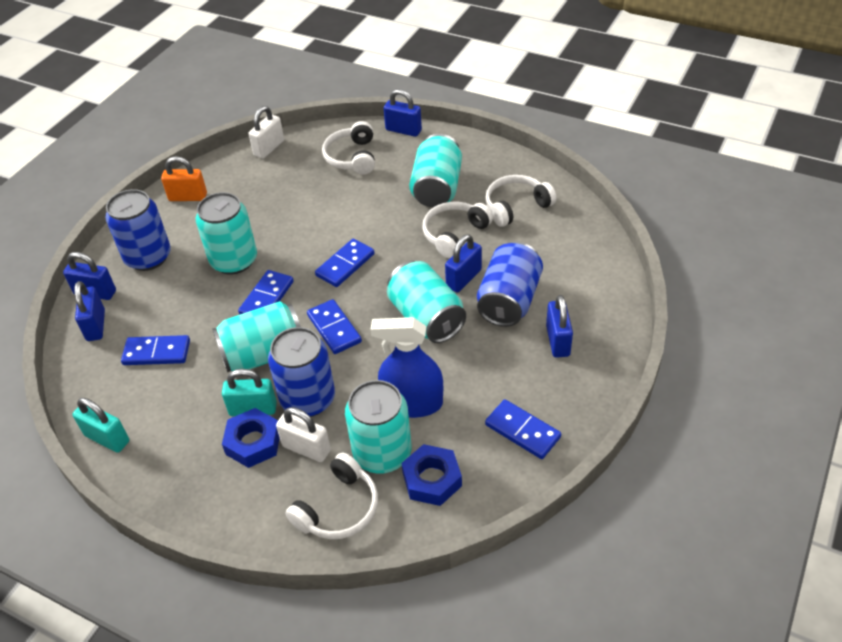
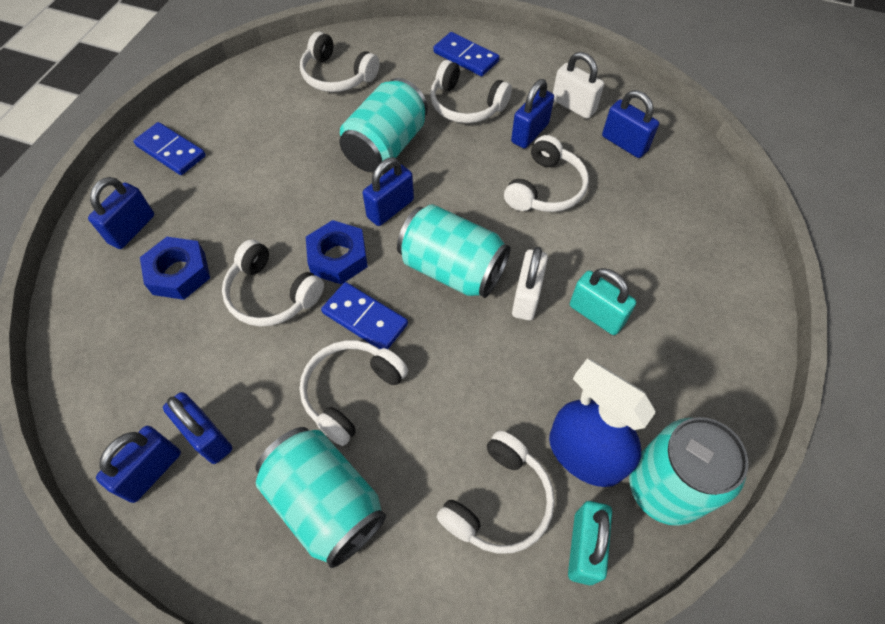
blue can: [105,189,171,271] [268,327,335,417] [477,242,543,327] = 3 -> none = 0
blue domino: [121,335,190,365] [238,270,294,314] [307,299,362,354] [315,239,375,287] [485,399,561,459] = 5 -> [134,122,206,175] [321,282,408,349] [433,32,499,76] = 3
blue padlock: [63,252,116,300] [74,281,105,341] [384,89,422,137] [445,234,482,293] [546,295,573,358] = 5 -> [88,177,154,249] [96,426,181,503] [163,392,232,464] [363,157,414,226] [511,79,554,148] [602,90,659,158] = 6
orange padlock: [161,156,207,201] = 1 -> none = 0
turquoise can: [196,192,257,275] [212,301,301,373] [345,380,411,474] [387,261,466,343] [409,134,462,207] = 5 -> [255,427,386,568] [339,78,428,172] [397,204,510,298] [629,417,749,526] = 4
white headphones: [285,453,378,539] [322,121,375,174] [423,202,493,259] [485,175,556,227] = 4 -> [222,239,324,326] [299,340,408,446] [300,31,380,92] [430,60,512,123] [437,431,555,554] [504,135,589,212] = 6

